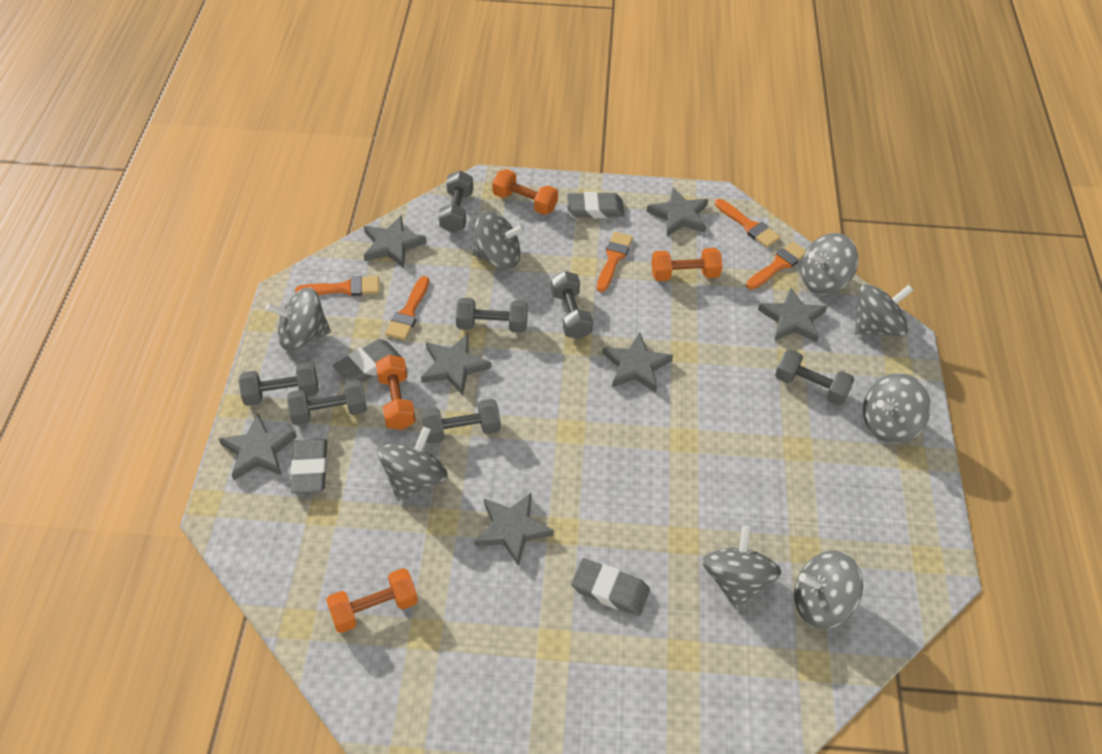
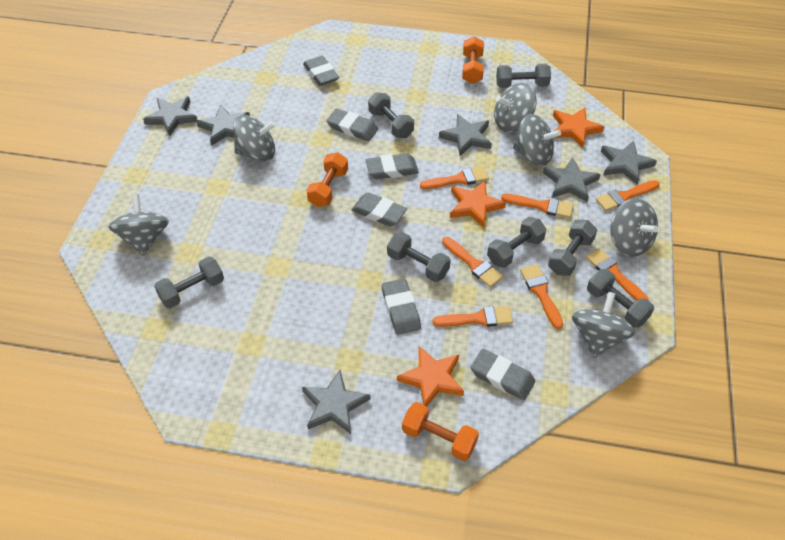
grey eraser: [291,439,327,493] [333,339,402,382] [567,192,625,218] [571,558,650,616] = 4 -> [303,56,339,86] [326,108,378,141] [351,193,407,226] [366,153,419,179] [382,278,421,335] [470,349,535,400] = 6
grey spinning top: [265,287,331,351] [378,427,448,501] [472,211,525,270] [702,526,781,609] [794,551,863,629] [801,233,858,295] [855,284,913,336] [863,373,931,444] = 8 -> [108,194,169,256] [233,115,276,161] [494,83,536,132] [513,114,561,166] [572,292,635,358] [610,198,658,257] = 6
grey star: [219,413,297,480] [364,215,427,268] [421,334,491,395] [474,492,554,566] [602,332,673,392] [647,187,708,236] [758,288,827,343] = 7 -> [143,96,198,136] [196,105,250,146] [302,370,370,434] [439,114,492,156] [543,157,601,202] [601,141,657,185] = 6
orange brush: [295,276,379,296] [385,276,429,340] [597,231,633,292] [715,199,780,248] [746,241,806,290] = 5 -> [420,166,489,189] [432,306,513,327] [442,237,504,288] [501,193,573,218] [520,264,563,329] [586,248,649,301] [596,180,660,211] = 7
orange dumbbell: [326,568,418,633] [375,355,416,430] [492,169,558,215] [651,248,723,281] = 4 -> [307,152,348,207] [402,402,479,461] [462,36,484,84] = 3
orange star: none = 0 -> [397,346,464,406] [450,181,506,228] [553,107,604,148] = 3

